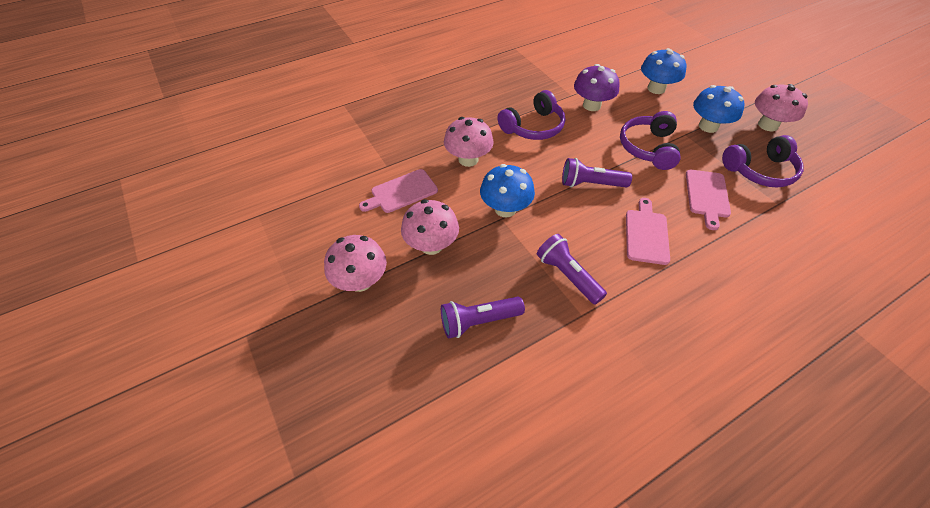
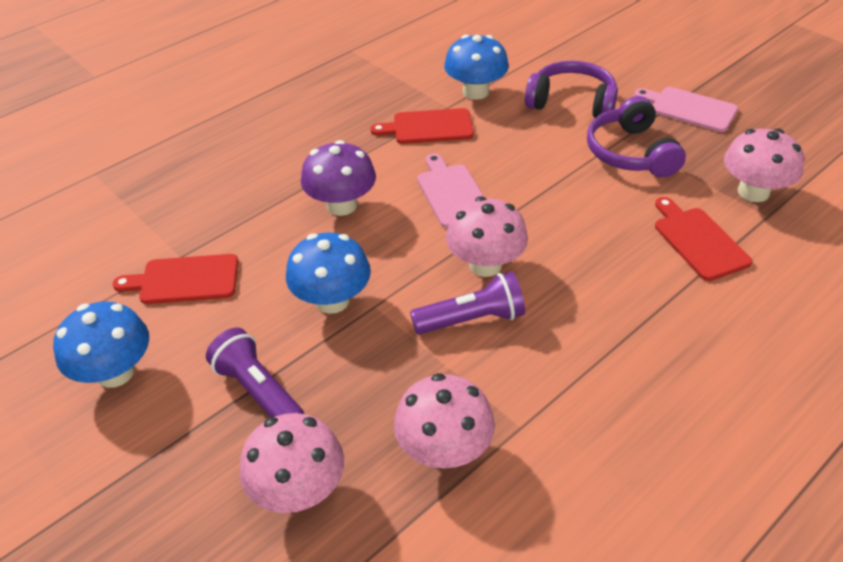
pink cutting board: [359,169,438,213] [626,198,670,265] [686,170,731,230] = 3 -> [417,153,484,228] [634,87,738,132] = 2
purple flashlight: [441,297,525,338] [537,234,607,305] [562,158,632,187] = 3 -> [206,328,304,417] [410,272,525,334] = 2
purple headphones: [498,90,565,140] [620,111,681,170] [722,135,804,188] = 3 -> [525,61,618,118] [587,96,686,177] = 2
red cutting board: none = 0 -> [113,254,238,304] [370,108,474,144] [655,197,752,281] = 3

